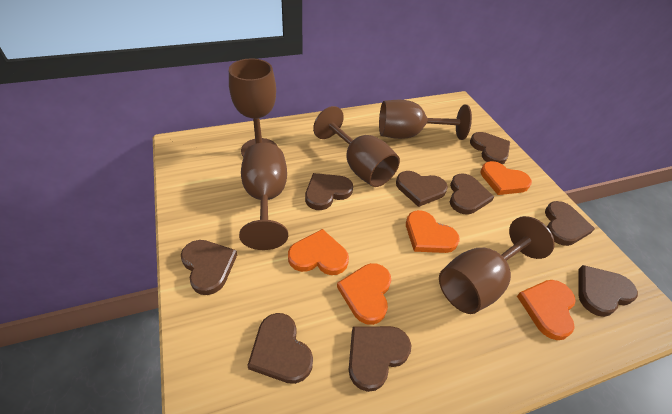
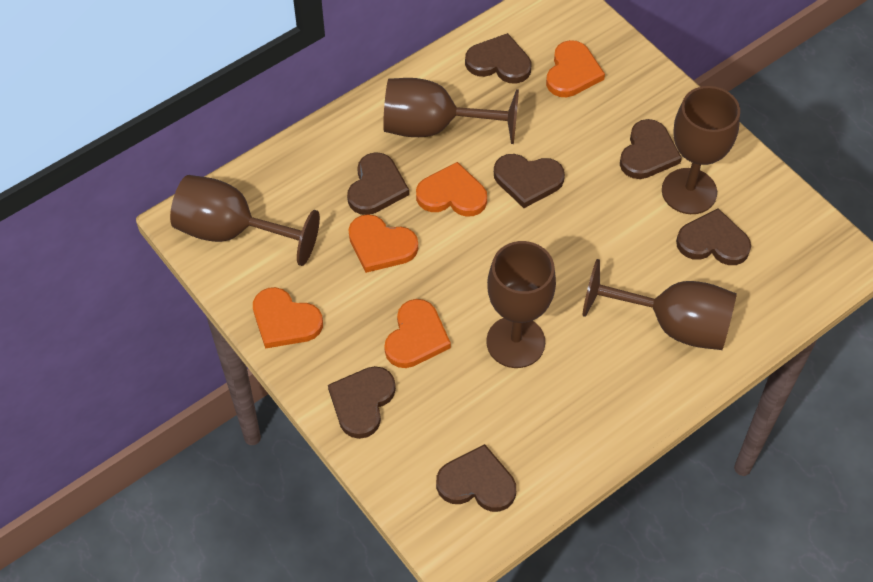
brown heart: [181,240,237,295] [247,313,313,384] [305,173,353,210] [349,326,411,392] [396,171,448,207] [450,174,494,215] [470,132,510,164] [545,201,595,246] [578,265,638,317] = 9 -> [328,366,396,439] [347,152,409,215] [436,444,516,512] [465,33,532,84] [494,154,565,208] [620,119,682,179] [676,208,751,265] = 7

